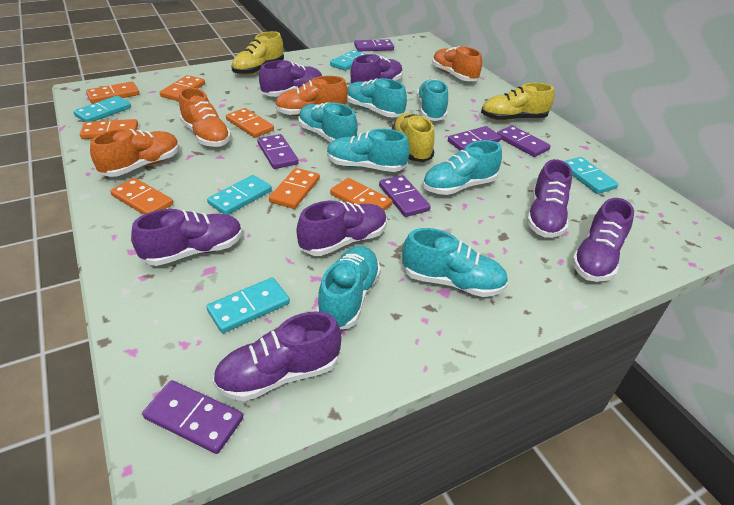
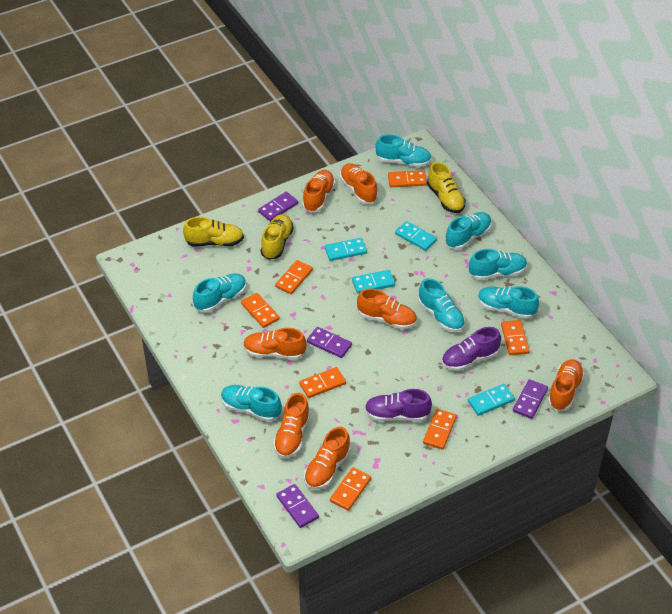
orange shoe: [90,129,180,177] [179,87,231,147] [275,76,348,116] [432,46,482,81] = 4 -> [243,328,306,360] [273,393,310,458] [302,170,335,212] [304,427,351,490] [340,163,378,204] [357,288,417,329] [548,359,585,411] = 7
purple domino: [142,380,243,454] [257,134,299,169] [354,39,394,52] [379,175,431,217] [448,126,501,151] [497,125,551,157] = 6 -> [258,192,298,221] [276,484,319,528] [307,327,352,358] [513,379,548,419] = 4
purple shoe: [131,209,243,266] [213,311,342,401] [259,60,322,97] [296,201,387,256] [350,54,403,84] [527,159,572,238] [572,198,634,282] = 7 -> [365,389,432,421] [442,327,501,371] = 2
turquoise domino: [73,96,131,122] [206,277,290,333] [207,175,272,215] [330,50,366,71] [564,157,619,194] = 5 -> [325,238,367,261] [352,270,395,294] [395,221,437,251] [468,384,515,416] = 4

